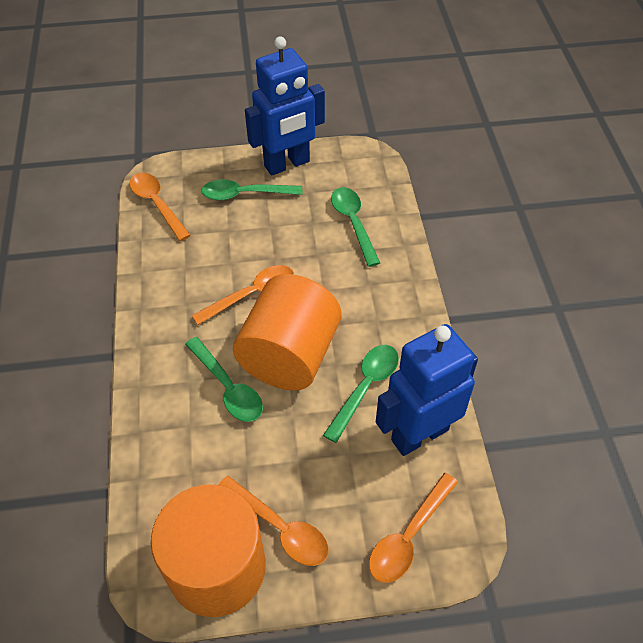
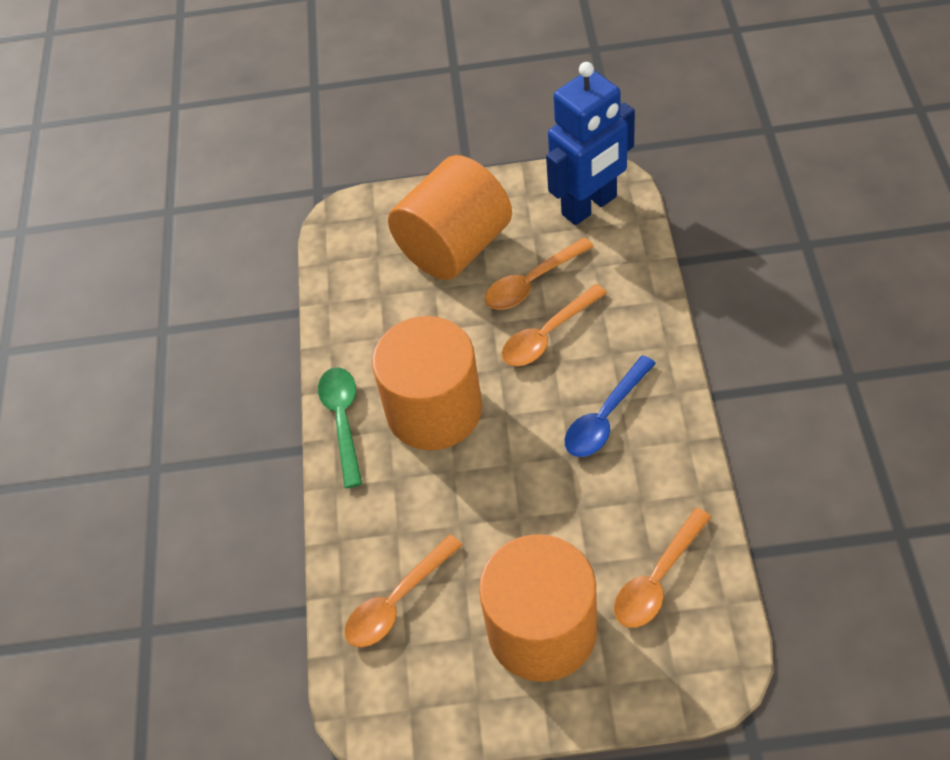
blue robot: [245,36,325,176] [376,324,478,456] = 2 -> [546,62,635,225] = 1
blue spoon: none = 0 -> [565,355,656,457] = 1
green spoon: [185,337,263,422] [201,179,302,201] [323,345,399,443] [331,187,380,267] = 4 -> [318,368,362,488] = 1
orange cylinder: [151,485,266,617] [233,274,342,391] = 2 -> [372,316,482,450] [388,155,512,280] [479,534,597,682] = 3

